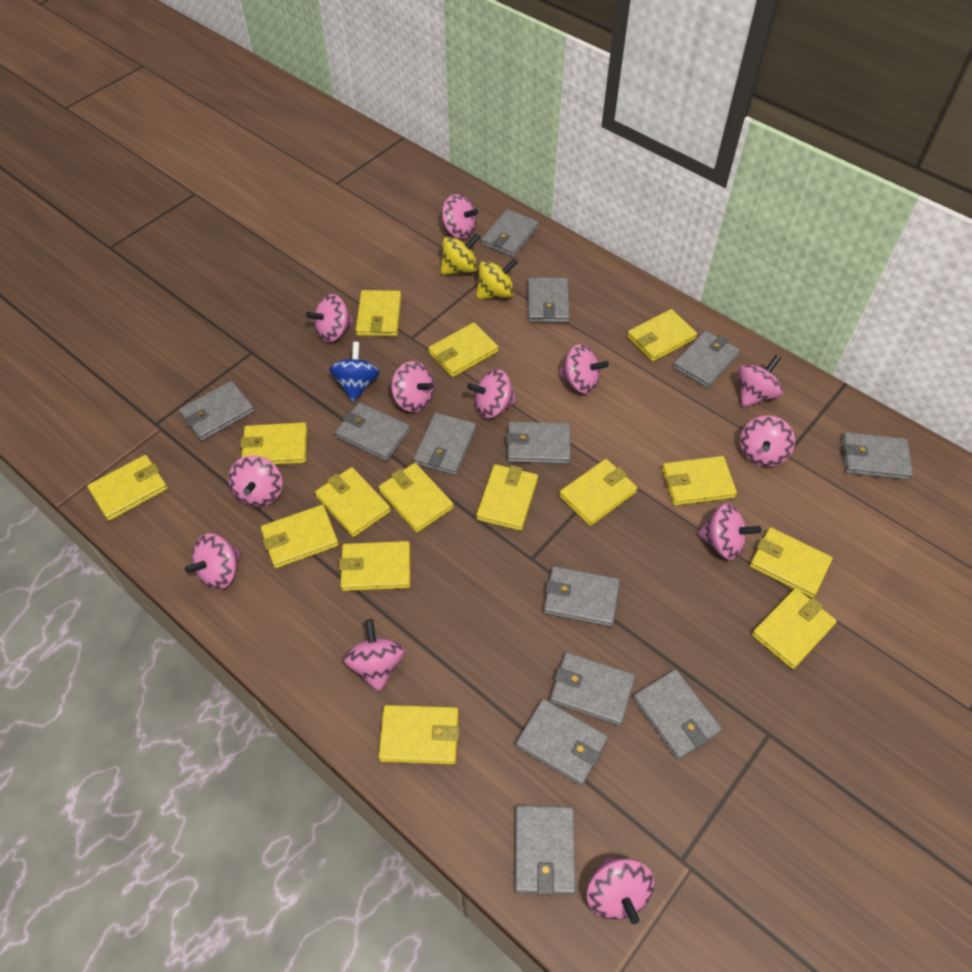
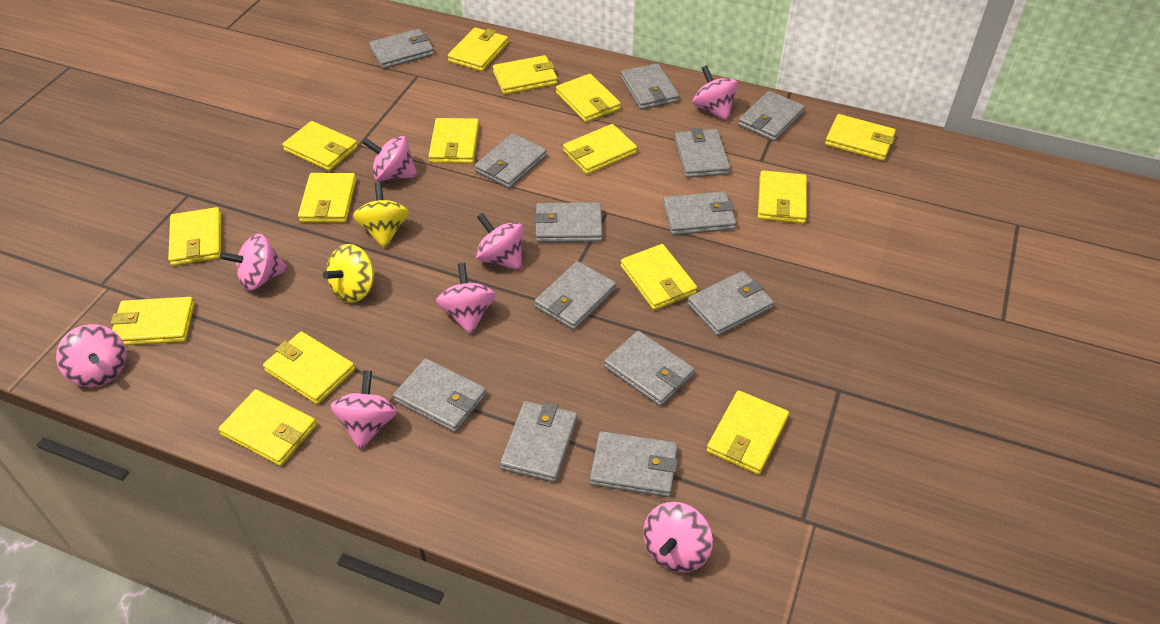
blue spinning top: [329,342,380,402] = 1 -> none = 0
pink spinning top: [185,533,241,589] [228,455,283,507] [306,294,354,342] [343,619,405,692] [391,361,434,412] [442,194,479,239] [467,369,517,419] [558,344,609,394] [587,858,654,924] [697,503,761,560] [738,355,783,407] [740,416,795,467] = 12 -> [56,324,126,387] [220,233,288,291] [330,370,397,450] [363,136,418,181] [436,263,496,335] [476,213,523,271] [643,502,713,573] [692,65,738,121] = 8

